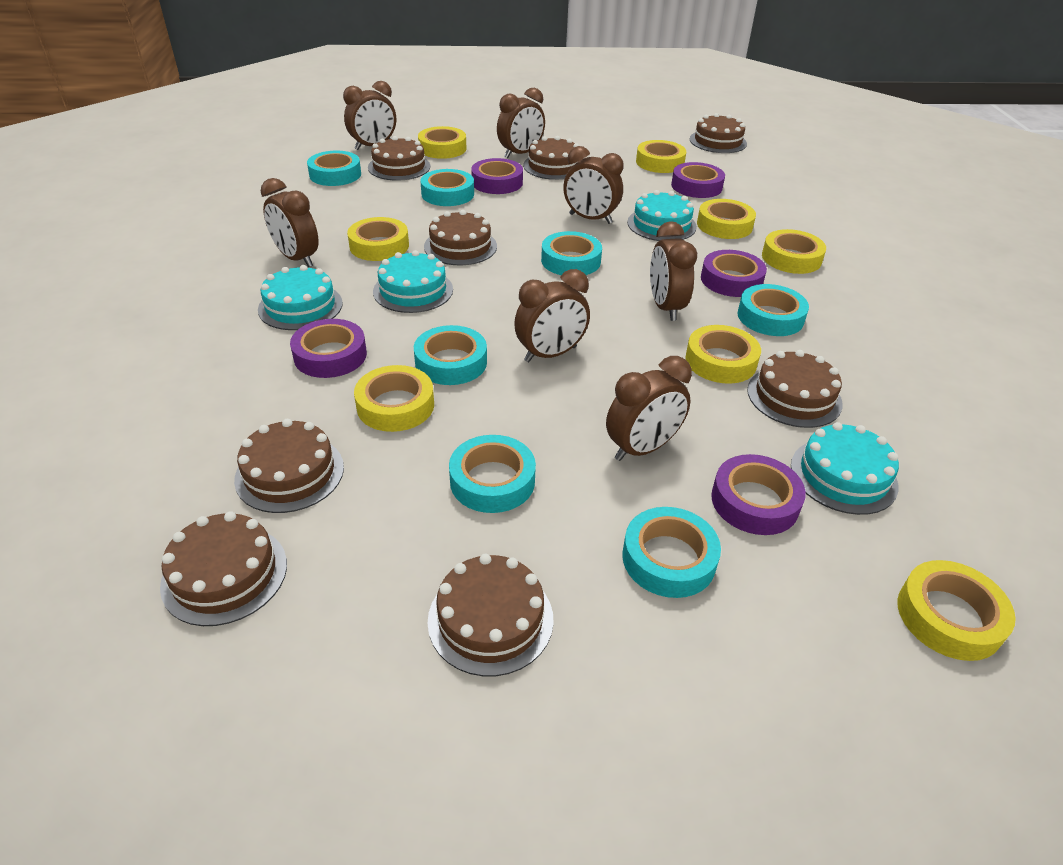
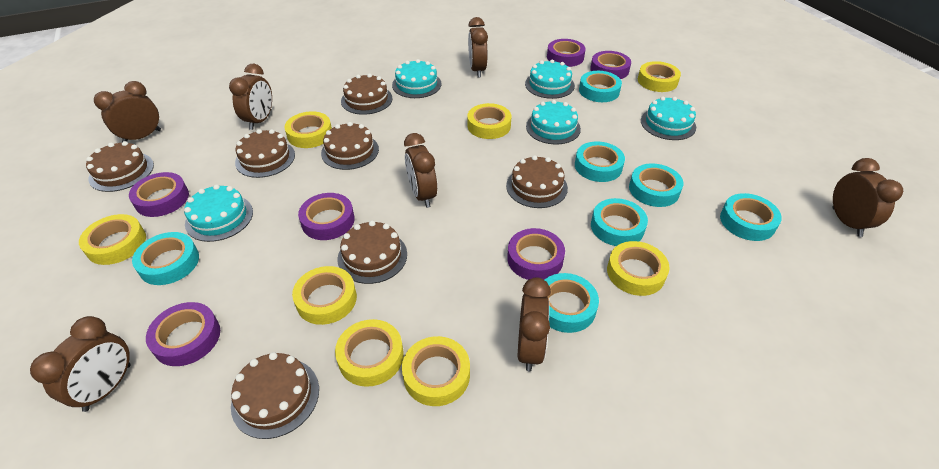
brown cake: [160,511,287,626] [234,419,344,513] [368,136,430,181] [424,210,497,265] [427,554,554,676] [523,136,579,180] [690,113,747,153] [747,350,843,428] = 8 -> [86,141,154,192] [231,352,319,439] [235,129,295,178] [321,122,379,170] [337,221,407,284] [341,74,392,115] [506,155,568,208] = 7
purple tape: [290,319,367,378] [471,158,523,194] [671,162,725,198] [701,250,767,297] [711,454,806,535] = 5 -> [129,172,189,217] [146,302,220,366] [298,193,355,240] [507,228,565,280] [547,39,586,67] [590,51,631,79] = 6
turquoise cake: [258,265,343,330] [373,250,453,313] [627,190,697,241] [791,422,899,515] = 4 -> [184,184,253,242] [392,59,441,98] [525,60,575,99] [526,100,581,144] [641,96,696,140] = 5

